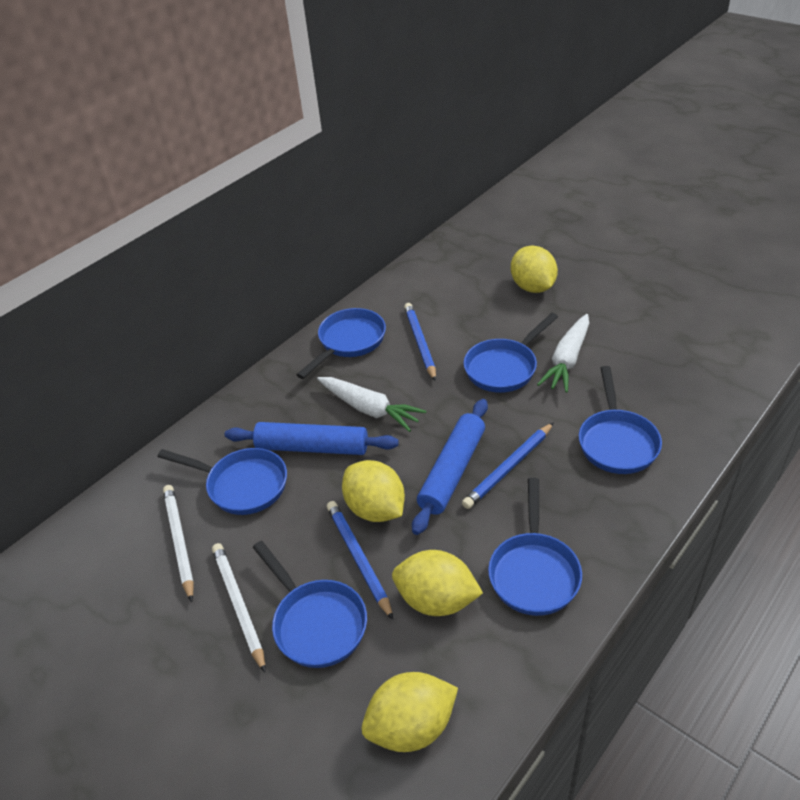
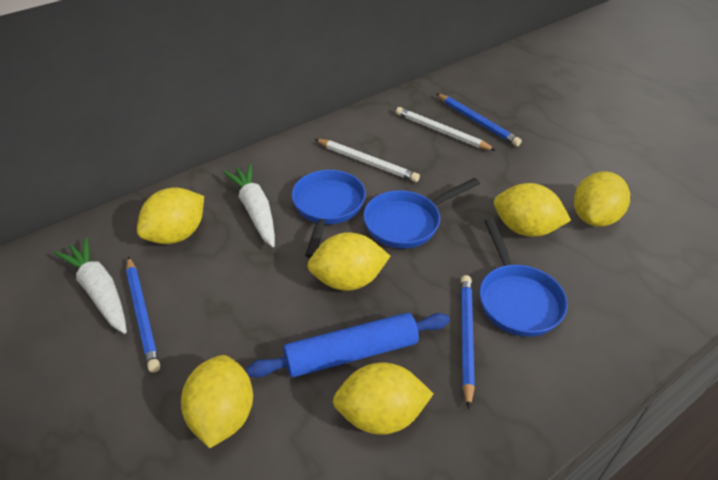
blue pan: [158,448,287,515] [253,541,367,668] [297,308,386,379] [463,313,558,393] [488,478,582,616] [579,366,662,474] = 6 -> [292,170,366,258] [363,178,480,249] [479,218,568,337] = 3
blue rolling pin: [225,422,399,455] [412,399,488,535] = 2 -> [246,313,450,378] = 1
yellow lemon: [342,460,405,522] [362,672,458,752] [392,550,483,616] [511,245,558,293] = 4 -> [137,187,204,244] [181,355,253,448] [307,232,390,291] [333,362,433,435] [494,183,571,237] [574,171,630,227] = 6

